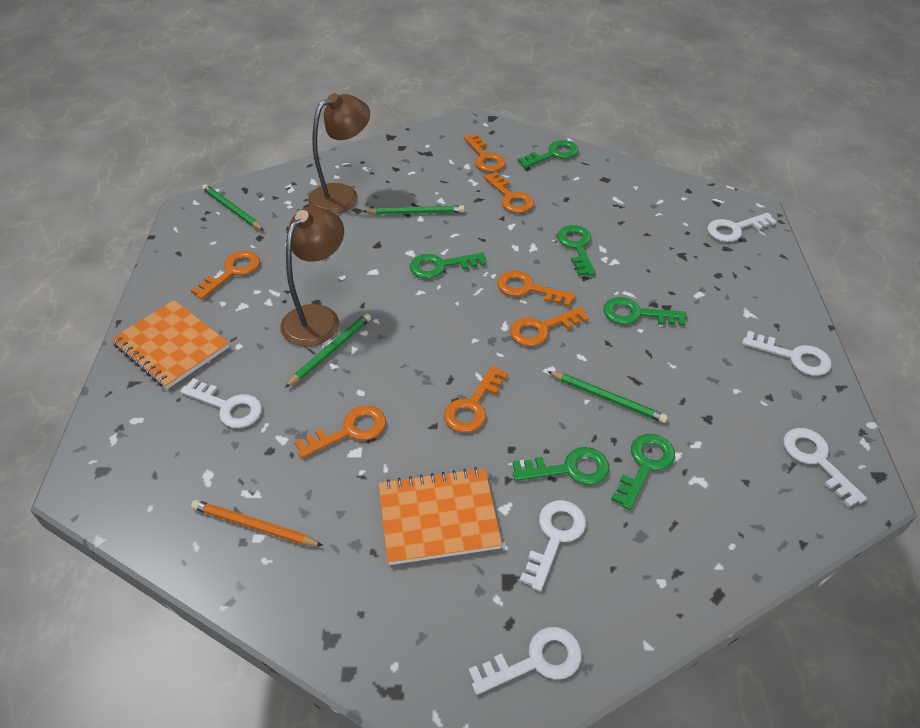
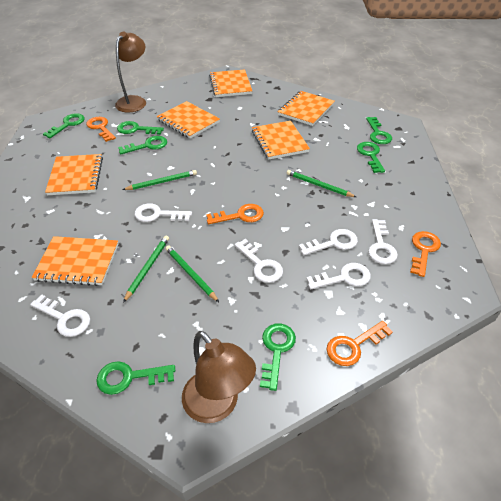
green key: [410,253,486,279] [512,447,609,485] [518,140,579,168] [557,225,595,276] [603,297,687,326] [611,434,675,510] = 6 -> [43,113,85,138] [96,361,175,395] [117,121,164,135] [118,136,167,154] [260,323,296,391] [357,142,385,173] [366,117,392,144] = 7
orange key: [191,251,260,300] [294,406,386,458] [444,366,508,433] [464,134,506,172] [484,172,534,213] [497,271,576,307] [510,307,589,346] = 7 -> [86,117,116,142] [206,204,264,224] [327,321,392,366] [410,231,441,277] = 4
orange notebook: [111,300,229,389] [379,467,502,565] = 2 -> [32,236,118,286] [45,154,103,195] [157,101,220,138] [209,69,252,97] [252,121,310,160] [278,91,335,126] = 6
orange pencil: [191,500,323,546] = 1 -> none = 0

